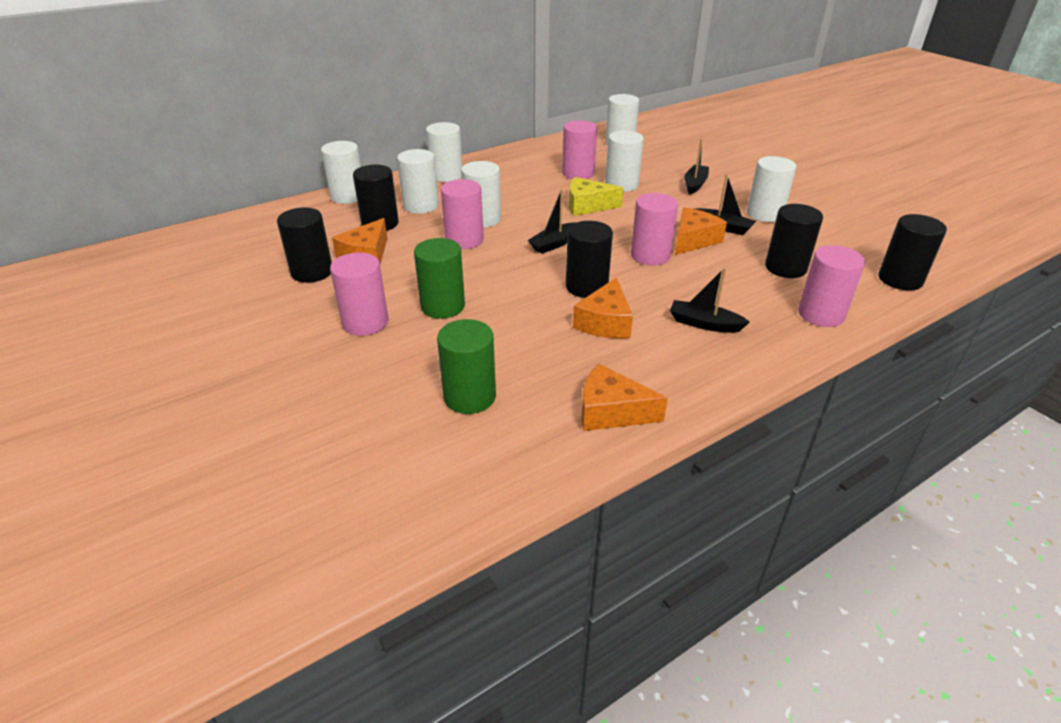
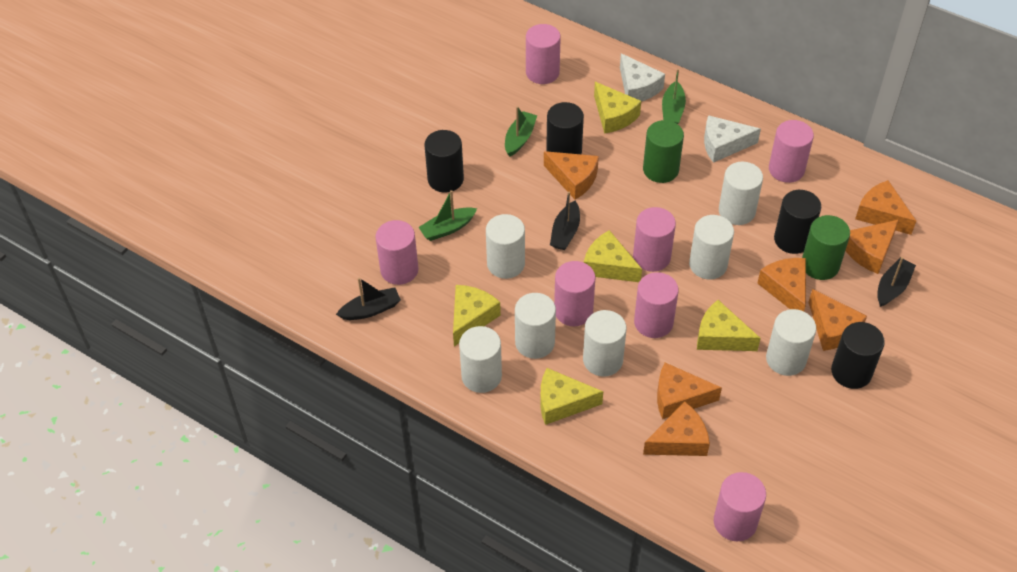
black boat: [528,189,577,254] [670,268,750,333] [684,139,709,195] [696,175,756,235] = 4 -> [336,278,401,320] [550,192,580,250] [877,257,916,307] = 3
black cylinder: [277,207,332,283] [353,165,399,231] [566,221,613,298] [765,204,823,278] [878,214,947,291] = 5 -> [424,130,464,193] [546,102,584,154] [774,190,821,254] [831,322,885,389] = 4
green boat: none = 0 -> [418,190,477,241] [505,106,537,157] [662,69,686,124] = 3
orange cheese: [332,218,387,264] [573,277,633,339] [581,364,668,431] [675,208,727,255] = 4 -> [544,151,599,199] [643,401,710,456] [657,363,722,419] [757,258,806,311] [808,289,867,351] [845,220,899,274] [855,180,916,235] = 7
pink cylinder: [330,252,388,336] [441,179,484,249] [562,120,597,179] [631,193,678,265] [798,245,865,327] = 5 -> [376,220,419,285] [526,24,561,84] [554,261,595,326] [633,207,676,272] [634,272,679,338] [714,472,766,541] [769,120,814,183] = 7
white cheese: none = 0 -> [620,53,665,102] [704,115,761,163] = 2
yellow cheese: [569,177,624,216] = 1 -> [453,285,501,346] [540,368,603,425] [584,230,642,282] [594,82,641,134] [697,300,761,351] = 5

